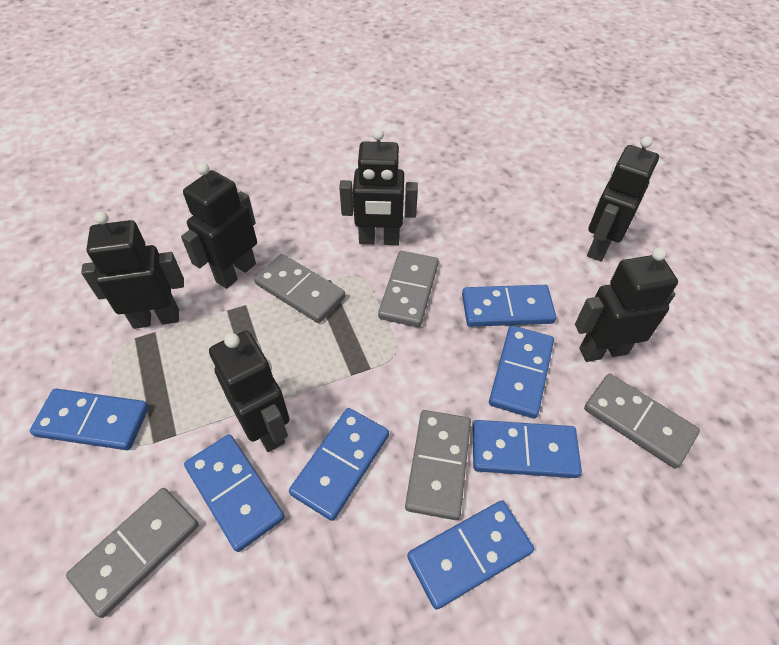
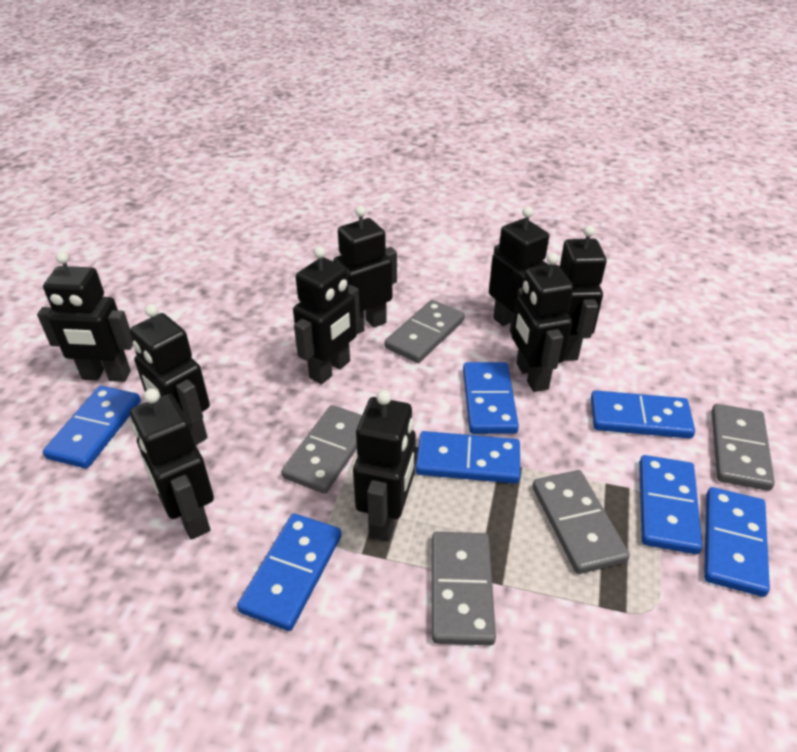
black robot: [81,211,184,329] [181,163,257,289] [209,331,290,452] [339,129,418,245] [575,248,678,362] [587,136,659,261] = 6 -> [37,252,133,382] [130,304,210,445] [130,389,214,540] [293,246,360,384] [333,206,397,334] [353,390,416,542] [489,207,549,333] [511,253,574,392] [559,225,607,361] = 9

